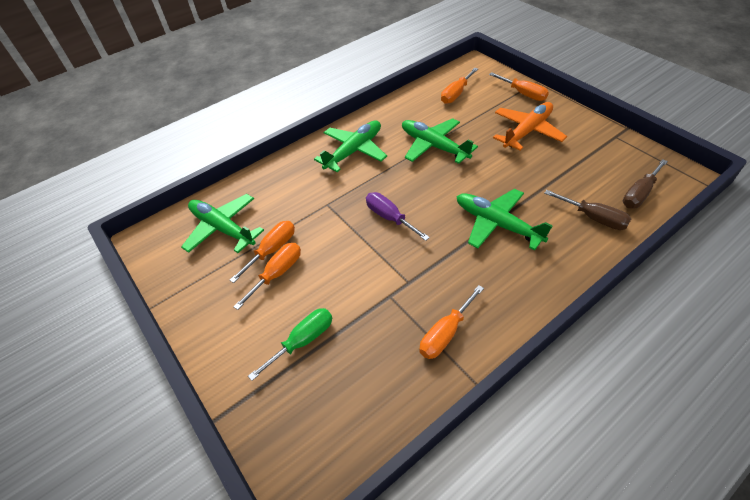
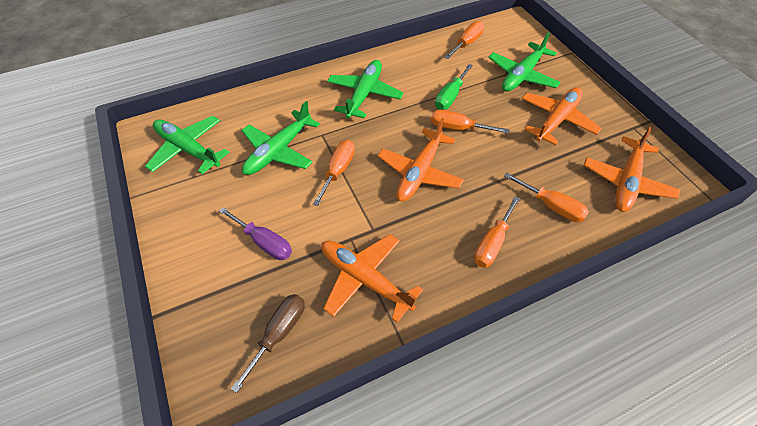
brown screwdriver: [544,190,631,230] [623,159,668,208] = 2 -> [231,294,305,393] = 1
orange plane: [493,102,567,151] = 1 -> [321,234,423,323] [378,118,464,201] [522,87,602,146] [584,127,680,212] = 4

